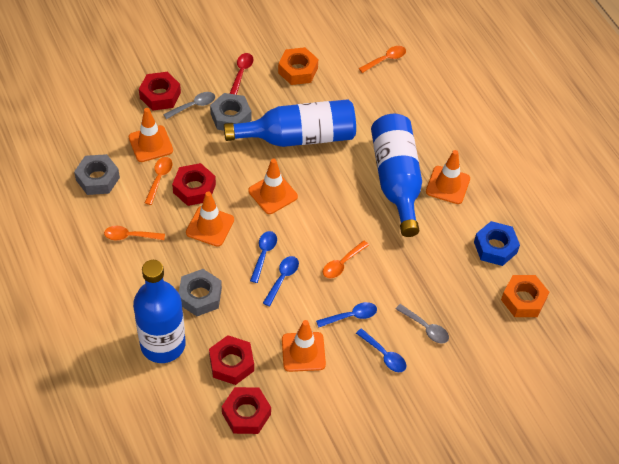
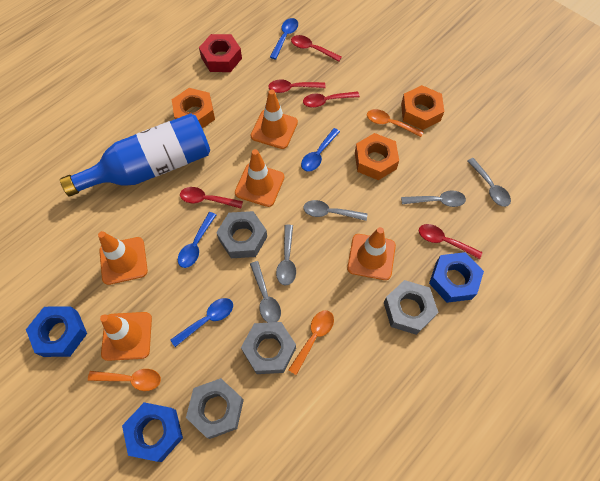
blue bottle: [133,260,186,363] [224,99,356,147] [371,114,422,237] = 3 -> [60,113,210,196] = 1
blue nut: [474,221,520,266] = 1 -> [26,306,87,357] [122,402,183,462] [429,252,484,303] = 3
grey nut: [74,154,120,195] [179,269,222,316] [210,93,251,131] = 3 -> [186,378,244,439] [216,211,267,258] [241,322,296,374] [384,280,439,335] = 4
grey spoon: [163,92,215,119] [396,304,449,344] = 2 -> [250,261,281,323] [276,225,296,286] [303,200,367,221] [401,190,466,207] [467,158,511,207] = 5
orange nut: [278,47,318,85] [501,275,549,317] = 2 -> [171,88,215,129] [355,133,399,180] [401,85,444,130] = 3
orange spoon: [104,226,165,240] [145,157,172,205] [323,240,369,278] [359,46,406,73] = 4 -> [88,369,161,391] [288,310,334,375] [367,109,424,137] = 3
red nut: [139,72,181,111] [172,163,216,206] [209,335,254,385] [222,387,271,434] = 4 -> [199,34,242,72] = 1
red spoon: [230,53,253,95] = 1 -> [180,187,243,208] [268,79,326,93] [291,35,342,62] [303,91,360,108] [419,224,482,259] = 5

